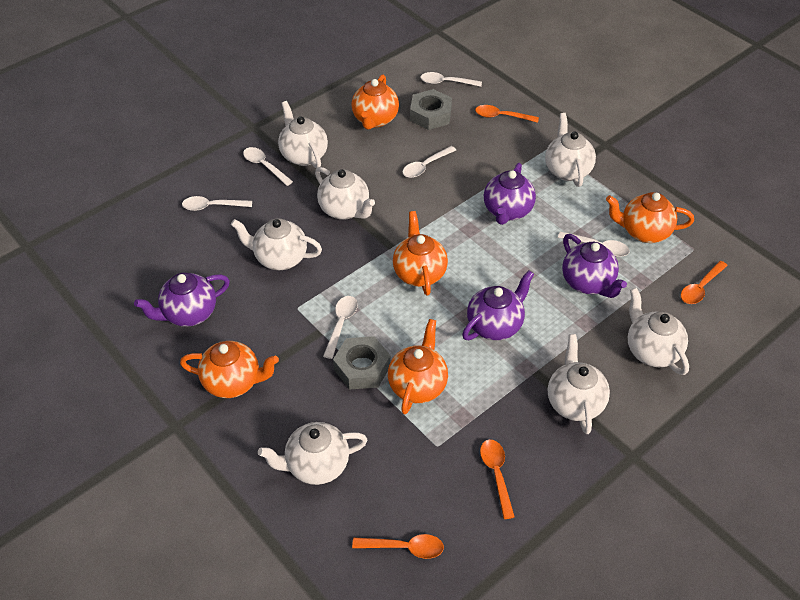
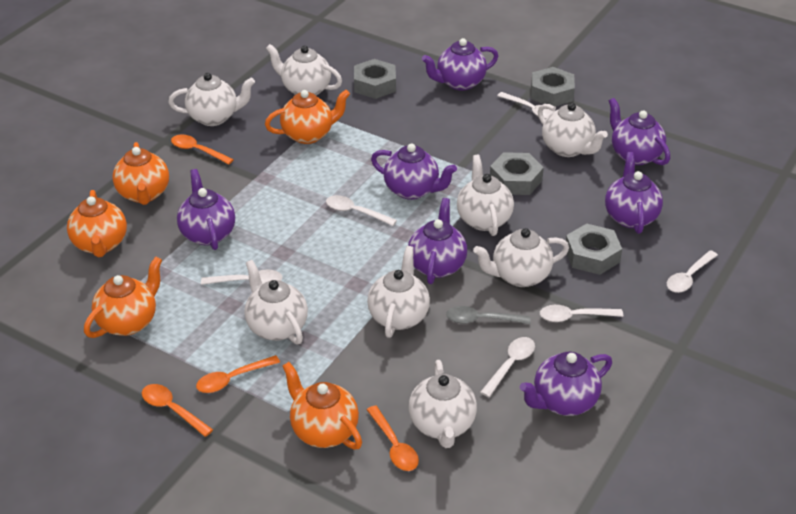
grey nut: [333,336,391,390] [410,89,452,130] = 2 -> [354,59,396,99] [490,152,544,195] [531,67,575,106] [566,224,622,275] = 4
grey spoon: none = 0 -> [446,306,531,324] = 1
purple teapot: [134,273,230,327] [462,270,534,341] [484,163,536,225] [562,234,627,298] = 4 -> [177,169,235,250] [371,144,457,200] [408,198,467,284] [422,38,498,91] [520,352,612,416] [605,152,663,234] [609,98,670,165] = 7
white teapot: [231,218,322,270] [258,422,367,485] [278,101,328,168] [315,167,375,220] [545,113,596,187] [548,334,610,434] [628,288,689,375] = 7 -> [168,73,255,126] [245,260,308,344] [266,44,342,96] [367,246,430,338] [409,360,477,448] [457,155,514,236] [473,228,569,287] [538,103,608,157] = 8

